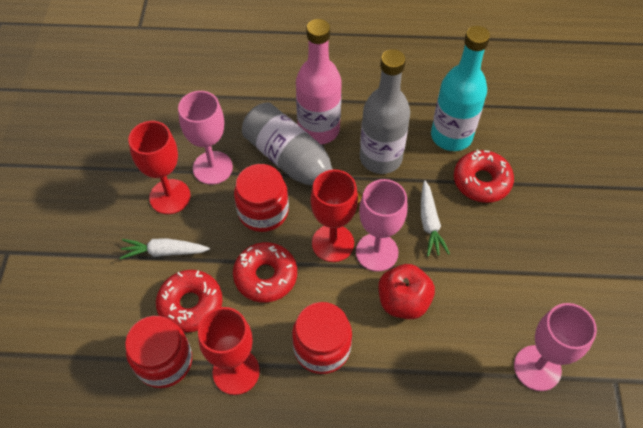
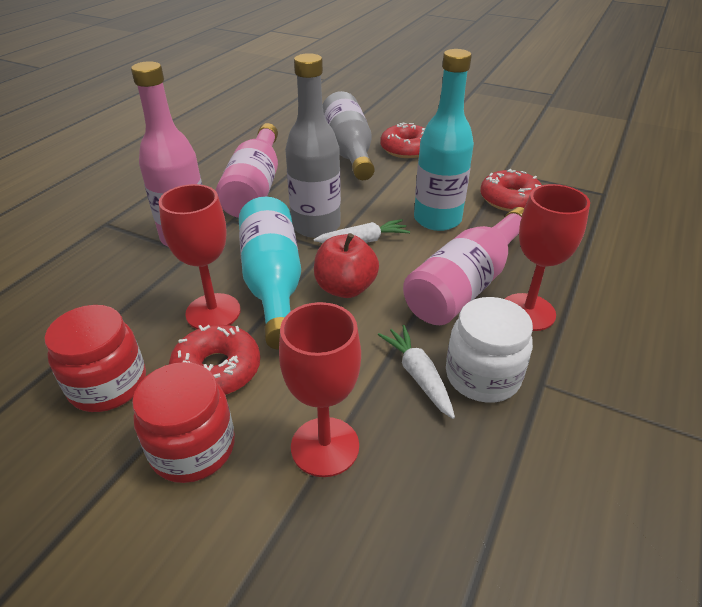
pink bottle: [296,19,342,144] = 1 -> [131,61,202,247] [216,123,278,218] [403,207,524,325] = 3
pink goblet: [178,91,233,185] [356,179,407,272] [514,303,597,391] = 3 -> none = 0
red jar: [125,316,192,388] [234,164,289,232] [292,302,352,374] = 3 -> [45,305,146,412] [132,362,235,483] = 2
turquoise bottle: [431,26,490,151] = 1 -> [239,197,301,350] [414,49,474,231] = 2
white jar: none = 0 -> [446,297,533,403] = 1

